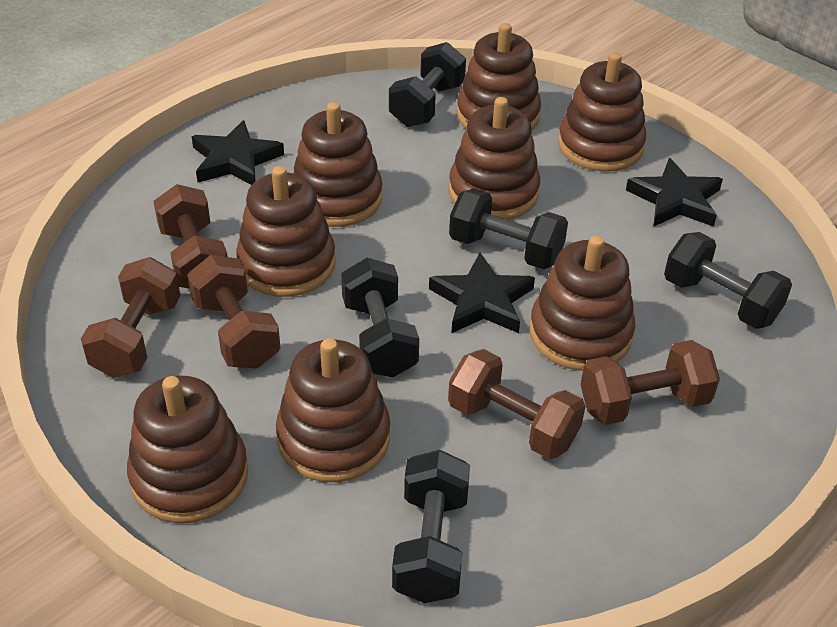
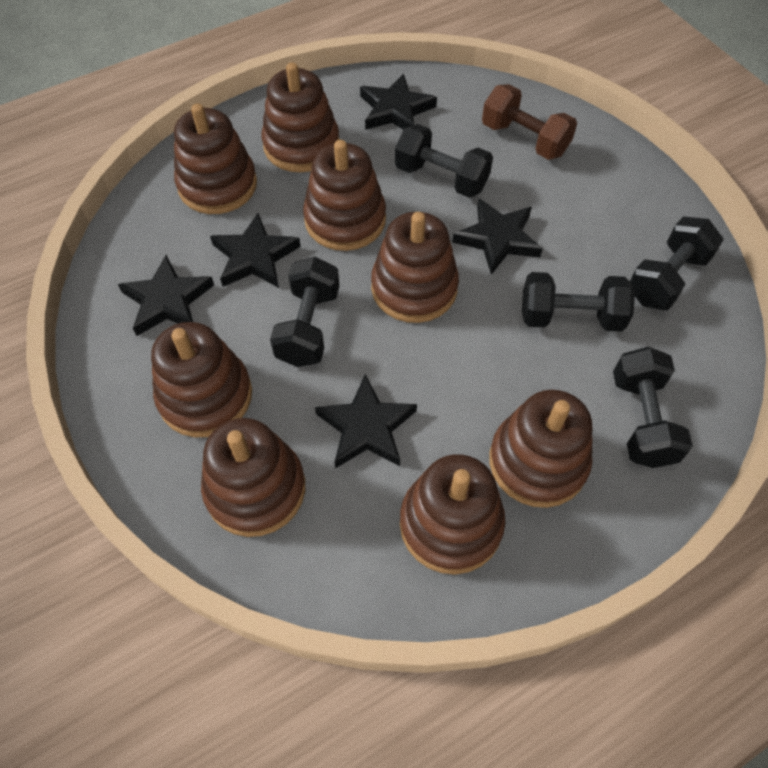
black star: [192,120,284,185] [429,252,535,333] [626,158,723,227] = 3 -> [118,255,214,336] [210,213,301,288] [315,374,417,468] [360,73,437,130] [452,198,542,275] = 5
brown dumbbell: [81,257,180,378] [153,184,228,289] [187,255,280,368] [448,349,585,459] [580,340,720,425] = 5 -> [482,84,577,160] = 1

